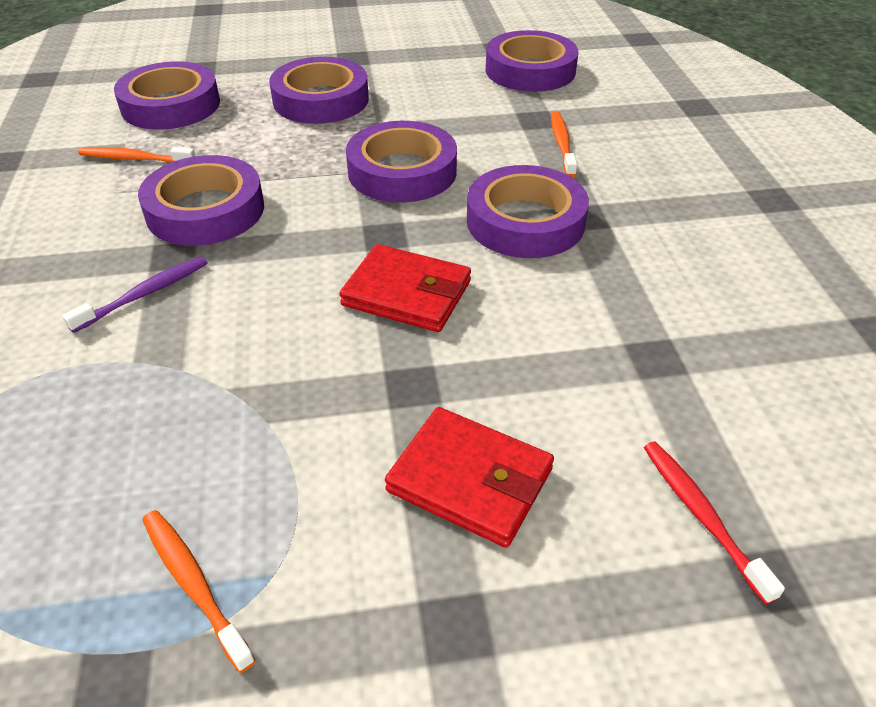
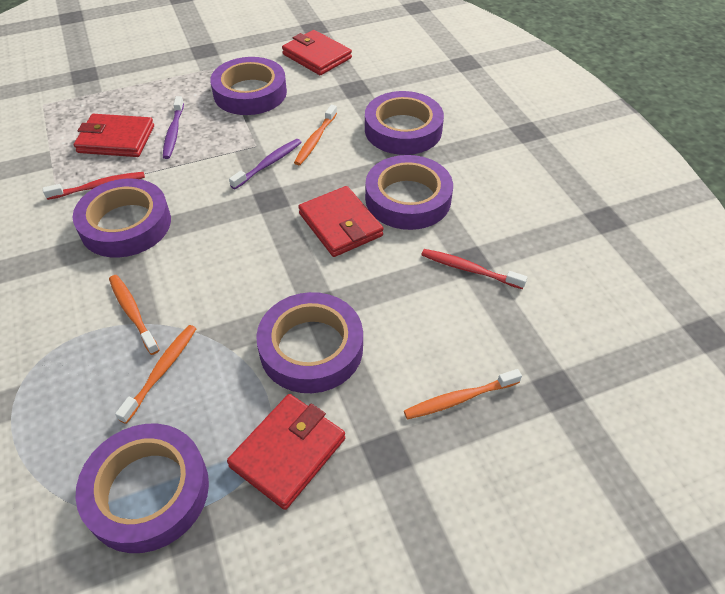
orange toothbrush: [78,147,195,163] [142,510,256,673] [551,112,577,177] = 3 -> [109,275,159,355] [115,325,196,424] [294,105,337,165] [404,369,522,419] = 4
purple toothbrush: [62,256,208,333] = 1 -> [163,96,184,159] [229,139,302,189] = 2
red toothbrush: [644,441,785,605] = 1 -> [43,172,145,200] [421,249,527,289] = 2
red wallet: [339,244,471,332] [385,407,554,548] = 2 -> [74,114,154,157] [227,394,345,510] [282,30,352,75] [298,186,384,257] = 4

